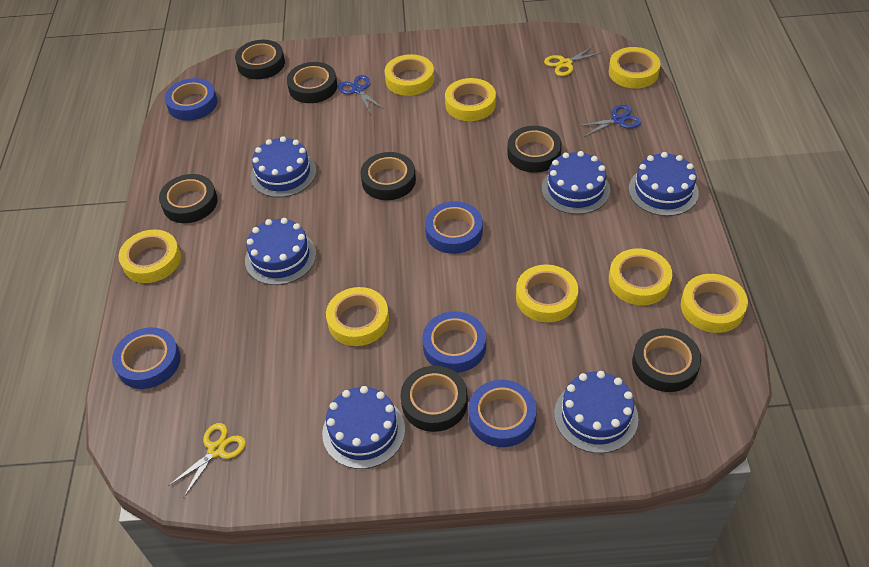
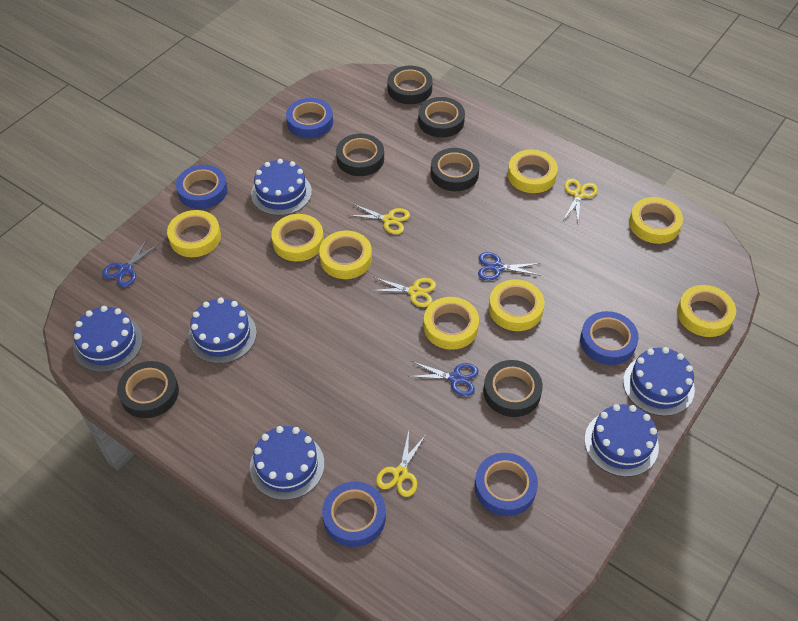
black tape: [159,174,218,223] [235,40,285,79] [287,62,337,103] [360,152,416,200] [401,366,468,432] [507,126,562,173] [632,328,701,392] = 7 -> [117,361,179,418] [336,134,384,176] [388,66,433,104] [418,97,465,138] [431,148,480,191] [483,360,543,417] = 6
blue scissors: [338,75,384,113] [577,105,641,137] = 2 -> [102,238,159,287] [408,362,479,396] [478,252,541,280] = 3
yellow scissors: [168,423,246,498] [544,46,603,76] = 2 -> [347,204,410,234] [370,277,436,307] [376,431,426,497] [564,179,598,222] = 4

